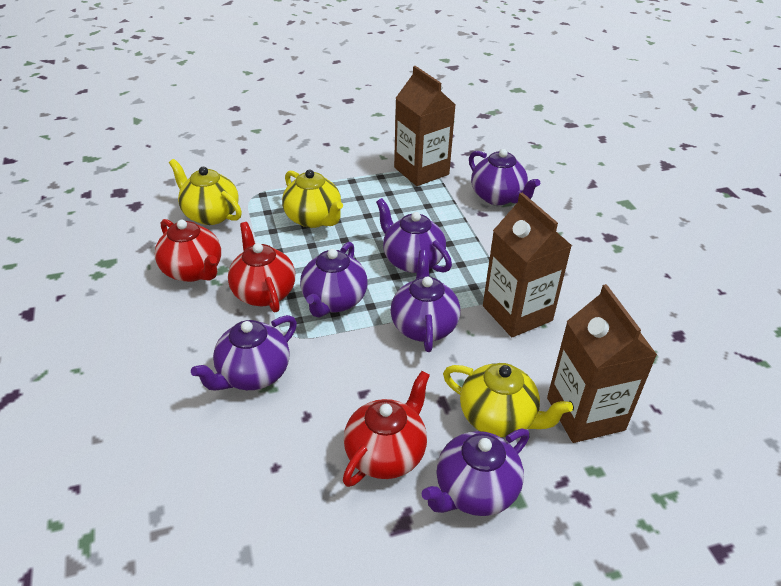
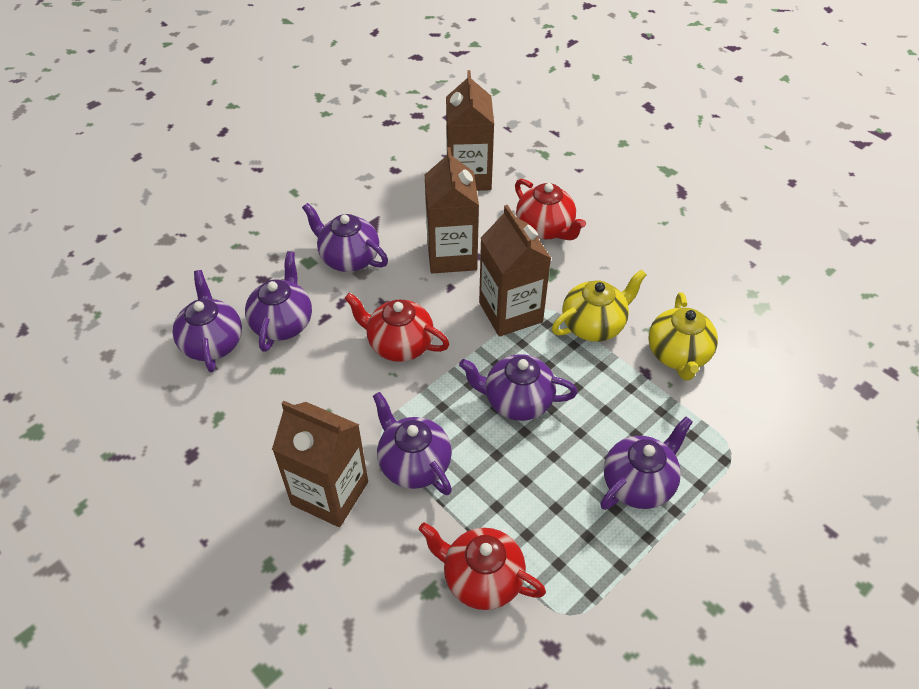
brown carton: [394,66,455,186] [483,192,572,337] [547,284,657,443] = 3 -> [272,401,368,527] [425,147,479,273] [446,70,494,191] [479,205,551,337] = 4
yellow teapot: [169,159,242,225] [282,169,343,228] [443,363,573,437] = 3 -> [552,269,647,342] [648,292,718,381] = 2

